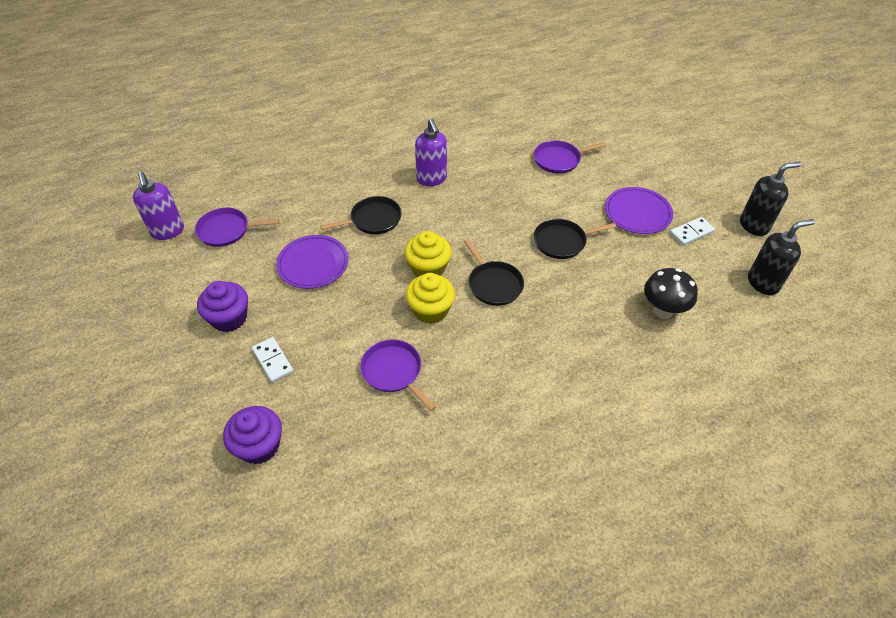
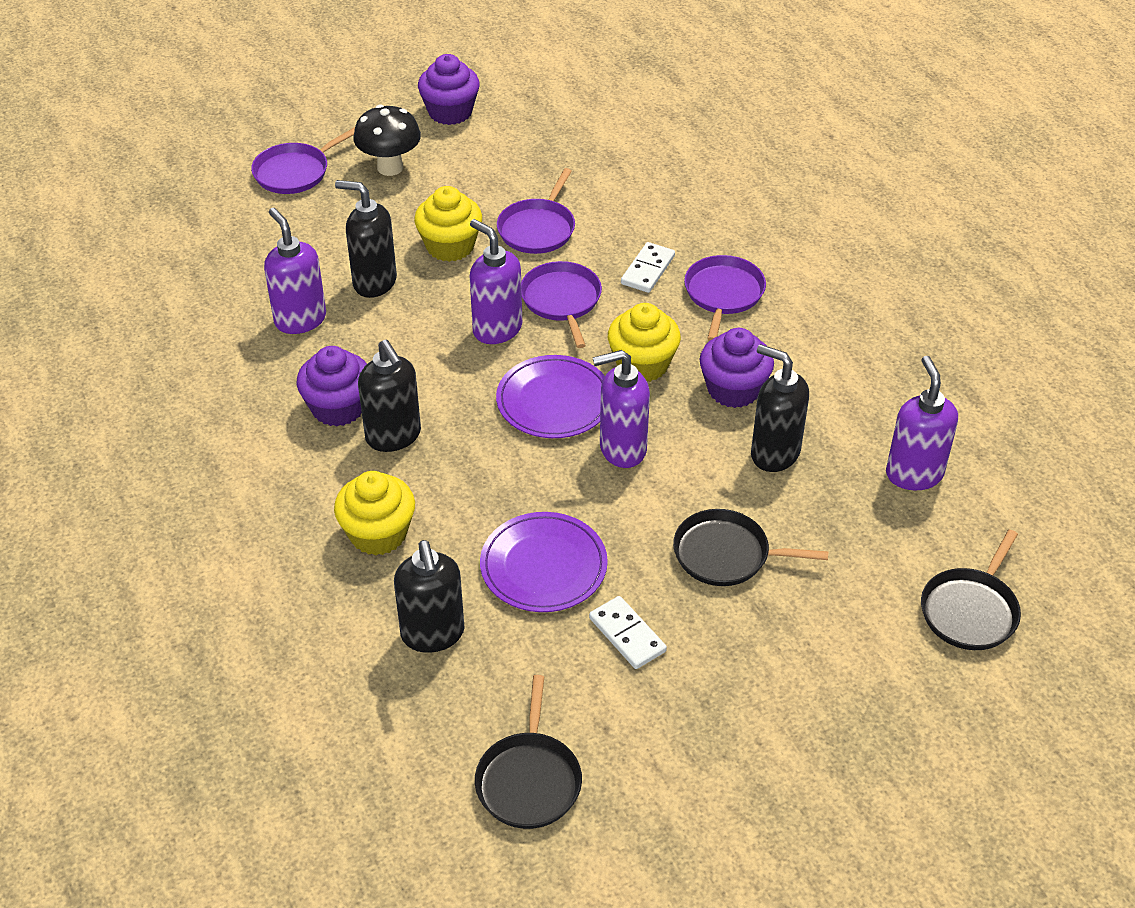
black soap dispenser: [740,162,801,236] [748,219,815,295] = 2 -> [335,180,397,298] [358,340,421,452] [394,540,465,653] [751,344,809,472] = 4
purple cupcake: [197,281,248,332] [223,406,282,464] = 2 -> [297,346,367,427] [418,54,480,125] [700,328,774,408] = 3
purple pan: [195,208,279,247] [360,339,436,411] [534,140,607,174] = 3 -> [251,127,355,194] [497,168,575,254] [521,261,602,348] [684,255,766,341] = 4
purple soap dispenser: [133,172,184,240] [415,119,447,186] = 2 -> [264,208,326,334] [470,219,522,344] [593,350,650,468] [886,356,958,490] = 4
yellow cupcake: [404,231,452,277] [405,273,455,324] = 2 -> [334,471,415,556] [414,186,482,262] [608,303,681,382] = 3

